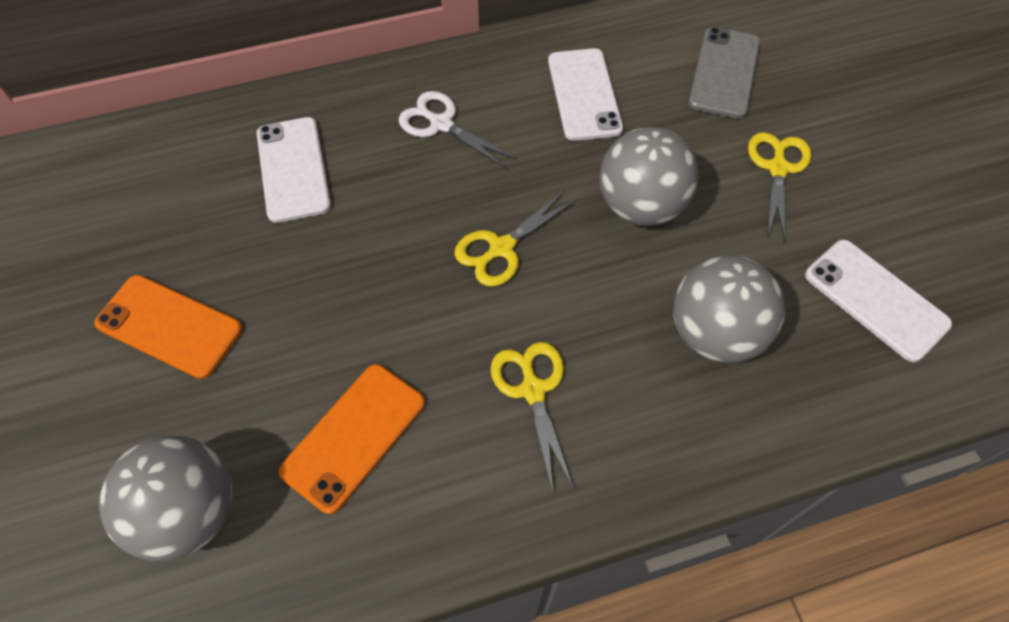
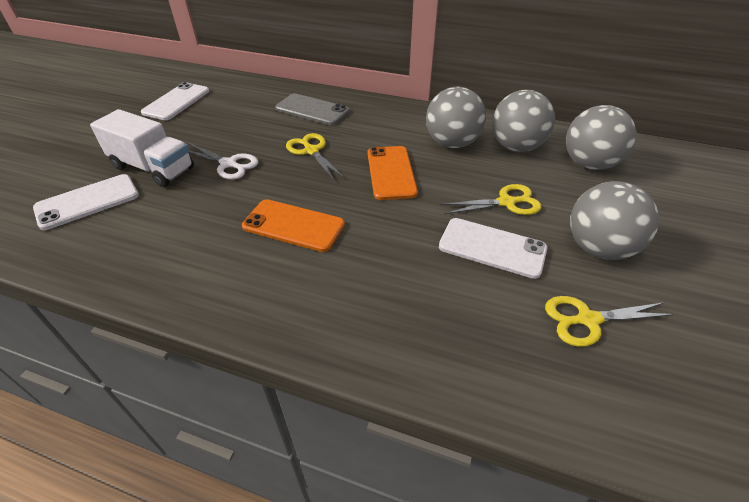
grey ball: [99,436,232,561] [600,127,699,226] [673,255,785,363] = 3 -> [426,87,486,148] [492,90,555,152] [566,105,636,170] [570,181,659,260] = 4
white truck: none = 0 -> [90,109,194,187] = 1

